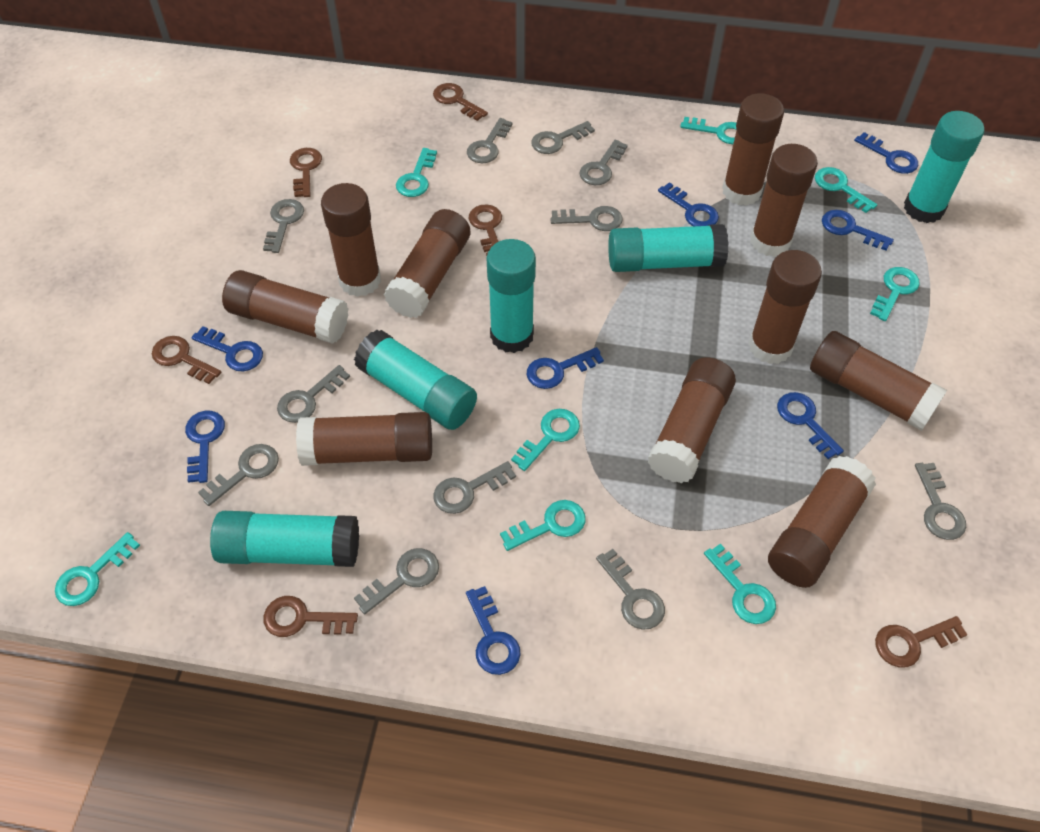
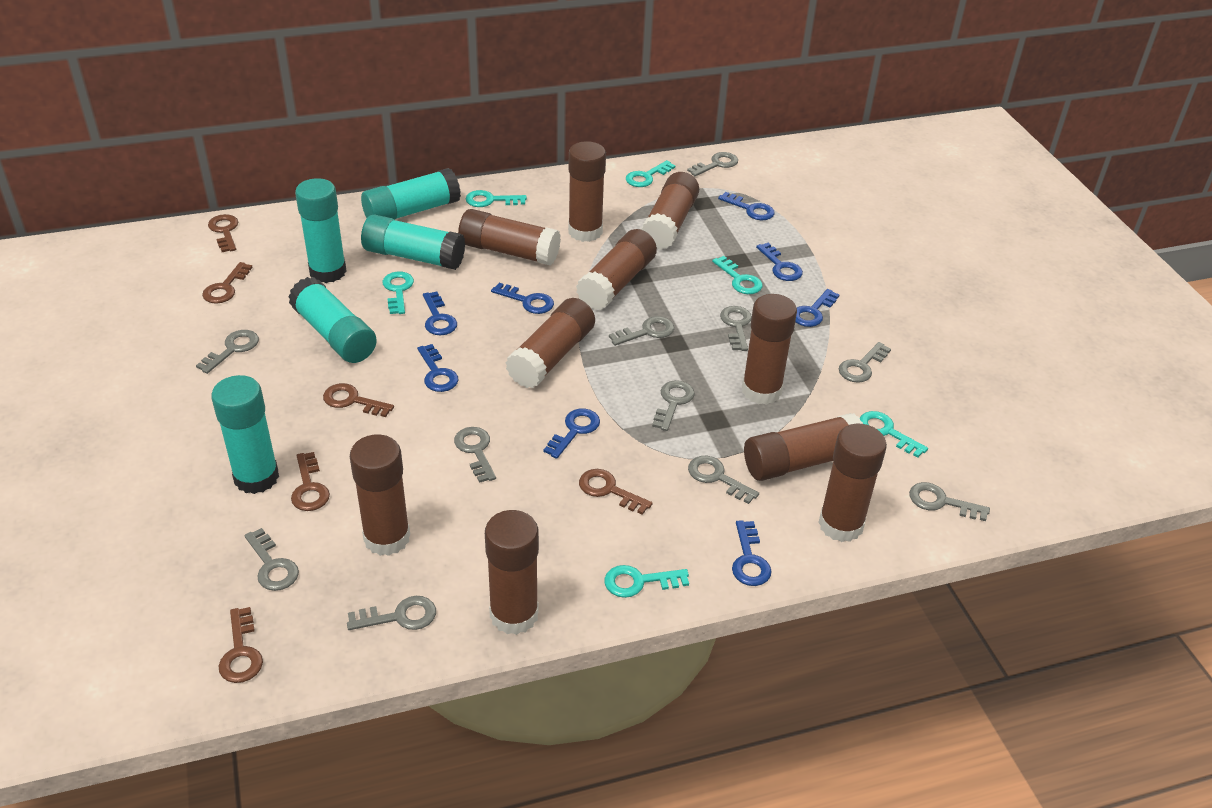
turquoise key: [55,532,140,606] [396,148,437,197] [500,500,586,551] [511,409,580,471] [680,117,737,144] [704,544,776,624] [815,167,877,213] [870,267,920,321] = 8 -> [382,272,414,314] [466,190,527,207] [604,565,689,598] [626,160,675,187] [712,256,763,294] [860,411,928,458] = 6

